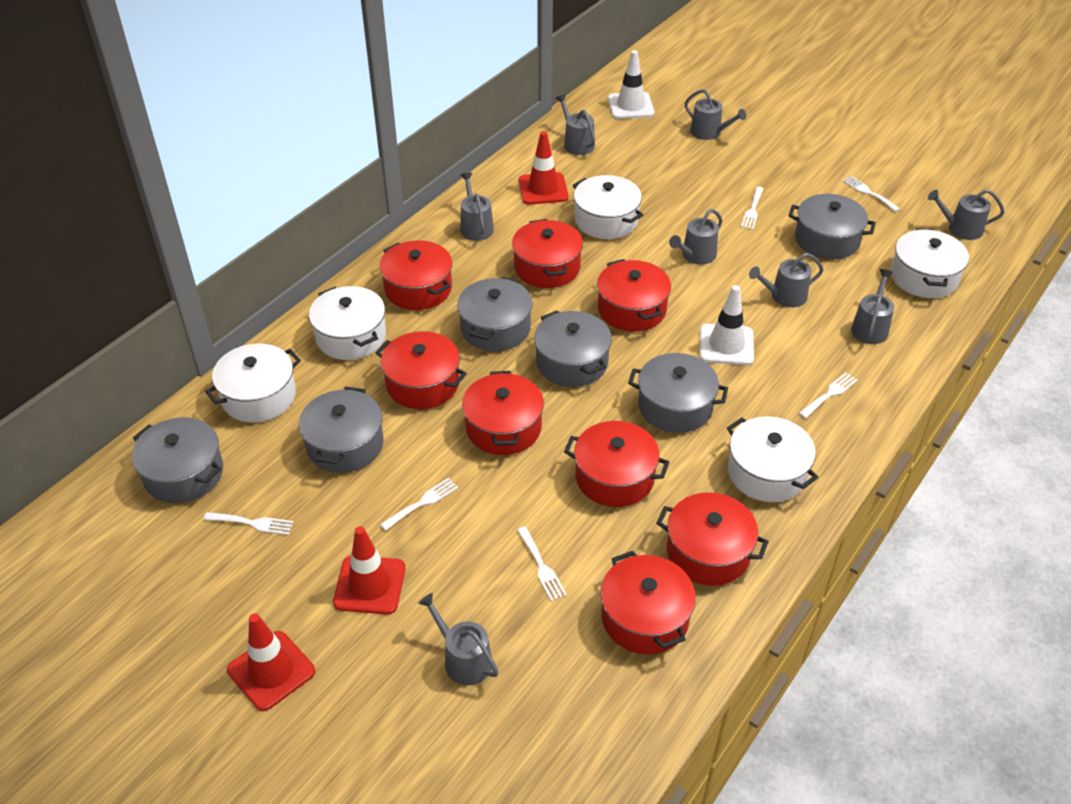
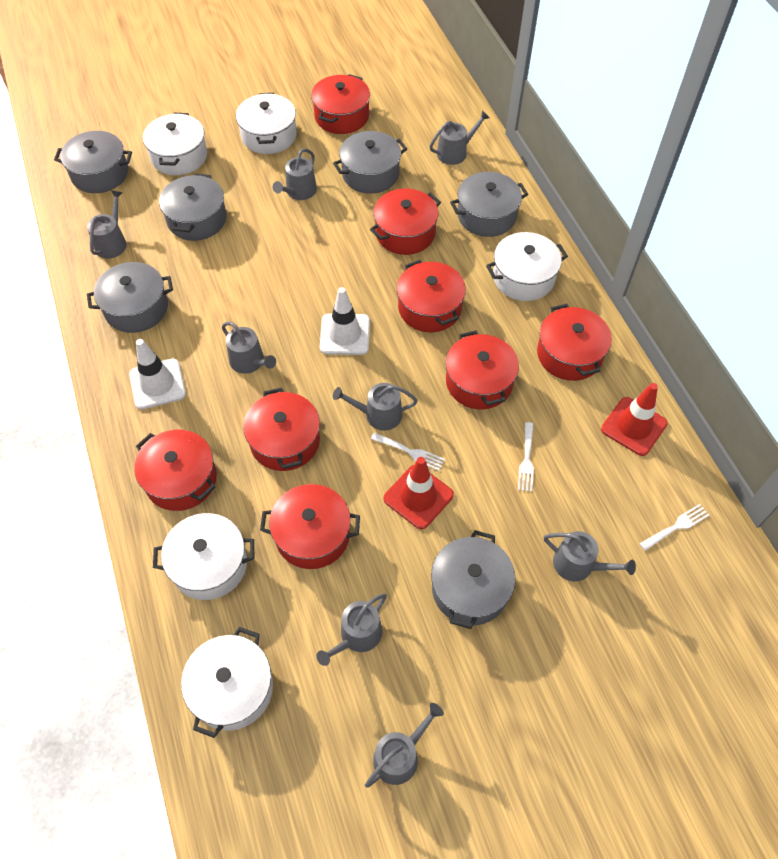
red traffic cone: [227,613,315,711] [333,526,406,615] [519,131,569,205] = 3 -> [383,457,454,529] [601,383,668,456] = 2
white fork: [203,512,293,535] [380,478,458,531] [517,526,567,601] [741,186,764,230] [799,372,858,418] [843,176,900,212] = 6 -> [371,432,445,471] [518,422,534,492] [639,504,710,551] = 3

